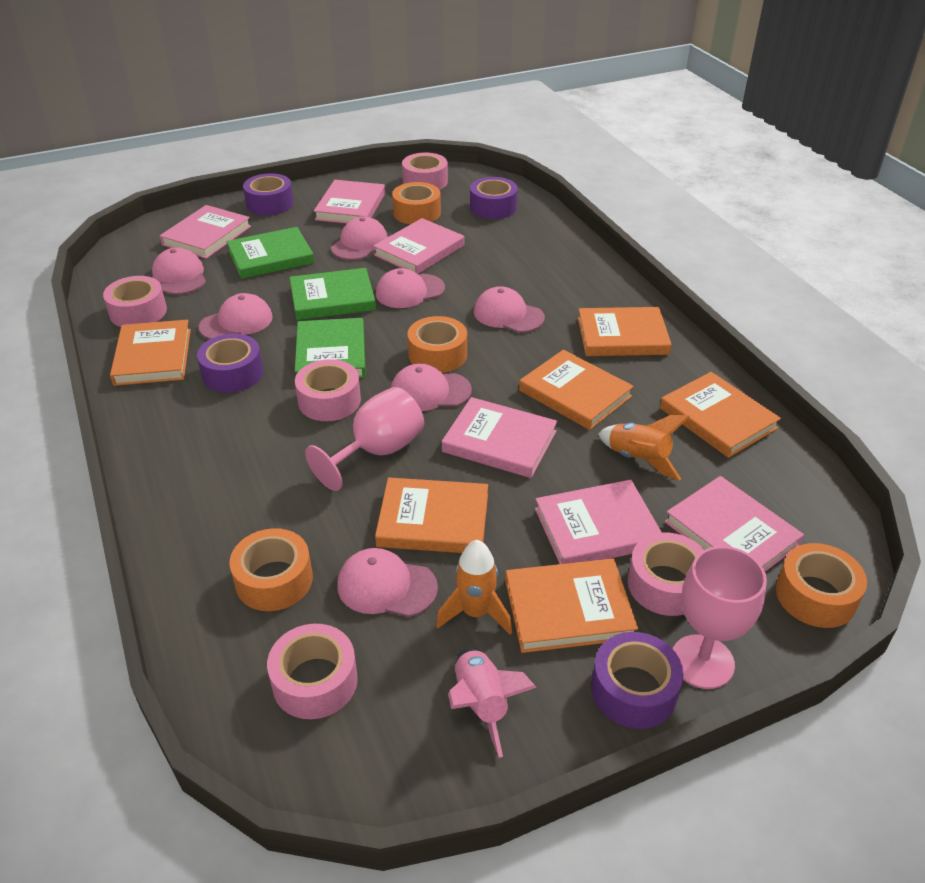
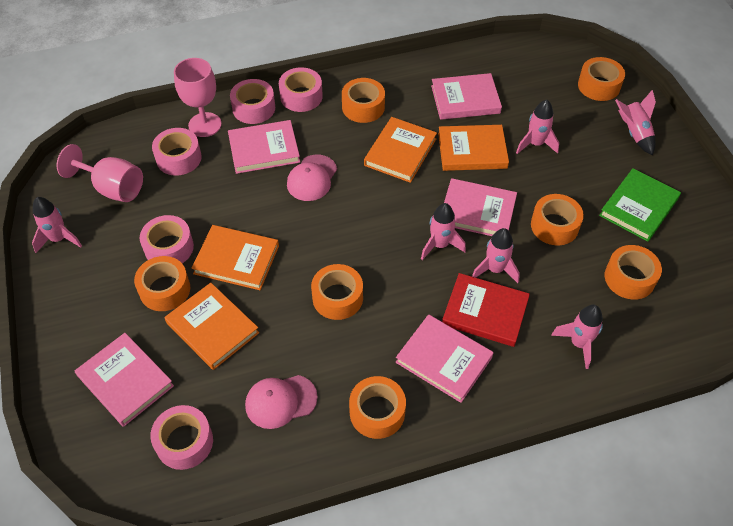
green book: [226,227,314,279] [289,268,376,320] [295,318,366,378] = 3 -> [599,168,681,242] = 1
orange book: [110,320,191,386] [375,477,488,553] [505,559,638,653] [519,350,634,430] [578,307,672,356] [660,372,781,458] = 6 -> [165,283,259,370] [191,225,279,290] [364,117,437,183] [438,125,509,171] = 4
orange rocket: [436,540,512,635] [598,415,690,481] = 2 -> none = 0
orange tape: [229,528,313,611] [392,182,441,224] [408,316,467,373] [776,543,867,628] = 4 -> [134,256,190,311] [311,264,363,320] [342,78,385,123] [349,376,406,439] [531,194,584,245] [578,57,625,101] [605,245,662,300] = 7
pink book: [160,205,251,259] [314,180,385,224] [373,218,465,274] [442,397,557,478] [535,480,662,564] [665,476,804,572] = 6 -> [75,333,174,427] [228,120,300,174] [396,314,494,403] [431,73,502,120] [444,178,517,236] = 5
pink cap: [152,247,206,295] [199,293,273,339] [331,216,388,260] [337,548,438,617] [376,268,445,308] [391,364,472,411] [474,286,545,333] = 7 -> [245,375,318,429] [287,155,337,201] = 2
pink rocket: [448,647,537,758] = 1 -> [32,197,82,253] [421,203,466,260] [472,228,520,283] [516,100,559,154] [551,305,603,369] [615,89,656,155] = 6
purple tape: [197,334,263,393] [243,173,294,215] [470,177,518,219] [591,632,684,729] = 4 -> none = 0
red book: none = 0 -> [442,273,530,347] = 1

